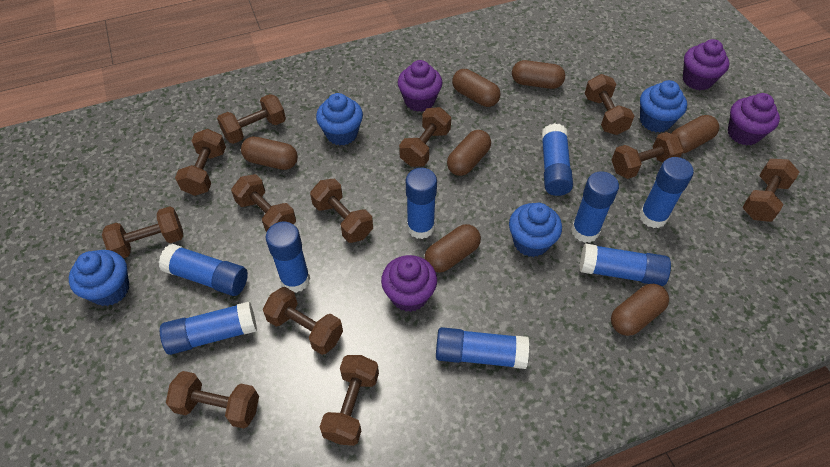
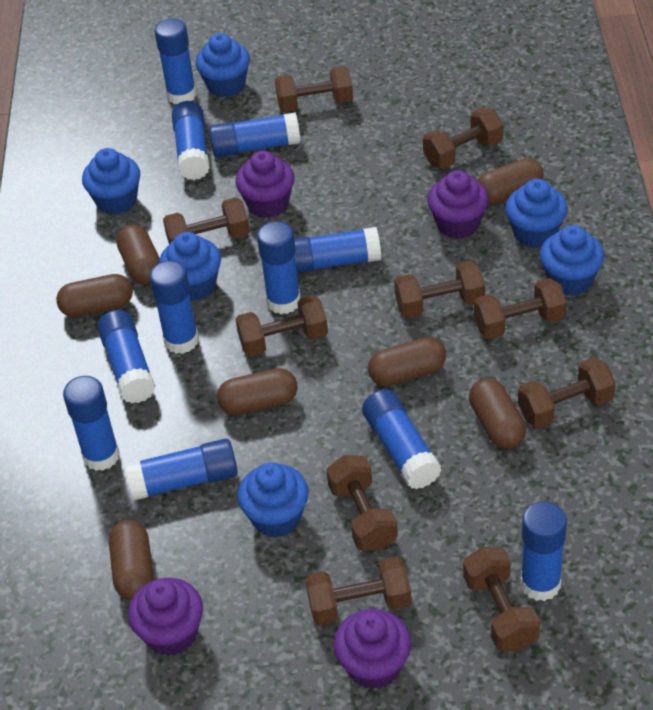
blue cupcake: [69,250,129,306] [316,93,363,145] [509,203,562,257] [640,80,687,132] = 4 -> [82,148,140,215] [159,232,221,301] [195,33,250,97] [237,463,309,537] [505,179,567,248] [540,225,604,296] = 6
blue glue stick: [159,244,248,296] [160,302,257,355] [266,222,310,293] [406,168,437,239] [436,327,529,369] [541,123,573,196] [571,171,619,243] [580,243,671,286] [639,157,694,228] = 9 -> [63,376,120,471] [97,310,156,403] [125,439,237,500] [149,261,199,354] [154,19,196,104] [172,101,210,180] [209,112,300,157] [257,221,301,314] [294,227,381,273] [362,389,442,489] [521,501,567,601] = 11
brown dumbbell: [102,206,183,258] [166,371,259,429] [175,129,226,196] [217,94,286,144] [231,174,296,232] [263,287,343,355] [310,179,373,243] [320,355,379,446] [399,107,451,167] [585,74,634,135] [612,132,684,179] [742,159,799,222] = 12 -> [163,198,250,244] [235,295,328,357] [275,66,353,112] [305,556,411,625] [326,455,398,551] [394,261,485,318] [423,108,503,169] [463,547,540,651] [474,278,567,339] [518,358,616,429] = 10

